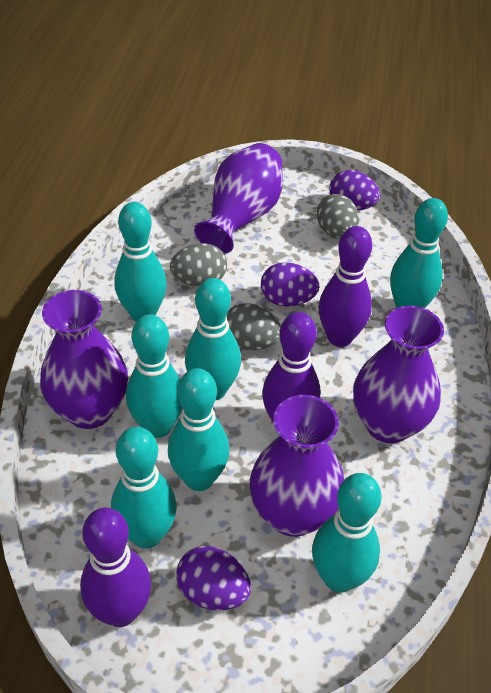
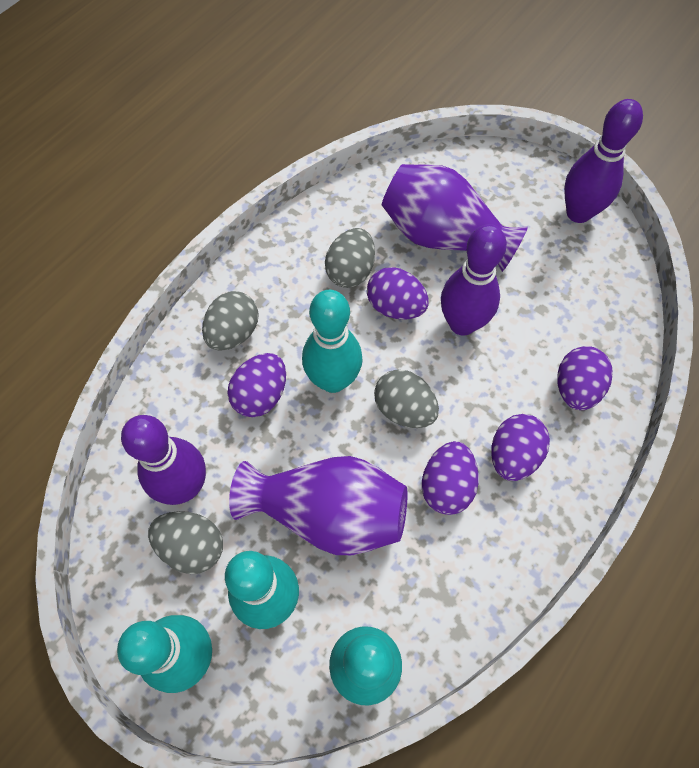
grey egg: [170,243,227,286] [226,304,281,350] [317,194,359,239] = 3 -> [148,511,223,574] [202,291,259,351] [325,228,375,288] [374,370,439,428] = 4
purple egg: [176,546,251,610] [261,262,319,307] [329,170,380,210] = 3 -> [227,353,286,417] [367,267,429,320] [422,441,479,515] [491,414,550,481] [558,346,613,410] = 5
purple vase: [40,290,128,429] [194,143,283,254] [250,395,344,537] [353,306,444,443] = 4 -> [229,456,408,555] [382,164,528,272] = 2
turquoise bowling pin: [111,427,177,549] [114,202,167,322] [126,314,183,438] [168,368,230,491] [185,278,241,400] [312,473,382,593] [390,198,448,308] = 7 -> [117,615,212,693] [225,551,299,629] [302,290,363,393] [329,626,402,705] = 4

